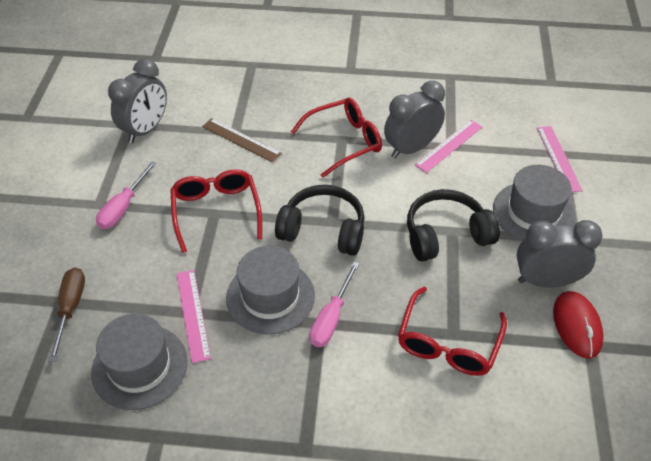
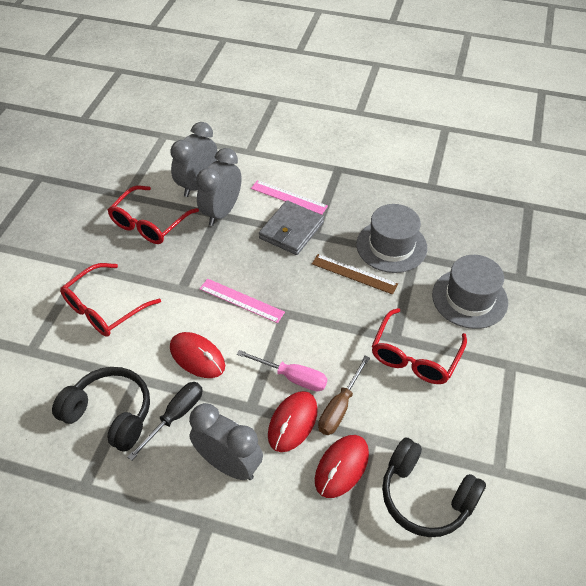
black screwdriver: none = 0 -> [128,382,203,461] = 1
grey hat: [91,314,188,410] [226,246,315,335] [493,165,575,241] = 3 -> [356,204,427,273] [432,255,508,329] = 2
grey wallet: none = 0 -> [259,200,324,255] = 1
pink ruler: [177,270,211,363] [415,120,482,173] [537,126,583,192] = 3 -> [200,279,285,323] [251,180,328,215] = 2
pink screwdriver: [96,161,157,229] [310,262,360,347] = 2 -> [237,350,327,392] = 1
red mouse: [553,291,604,359] = 1 -> [170,332,225,378] [268,391,318,452] [315,435,369,498] = 3

